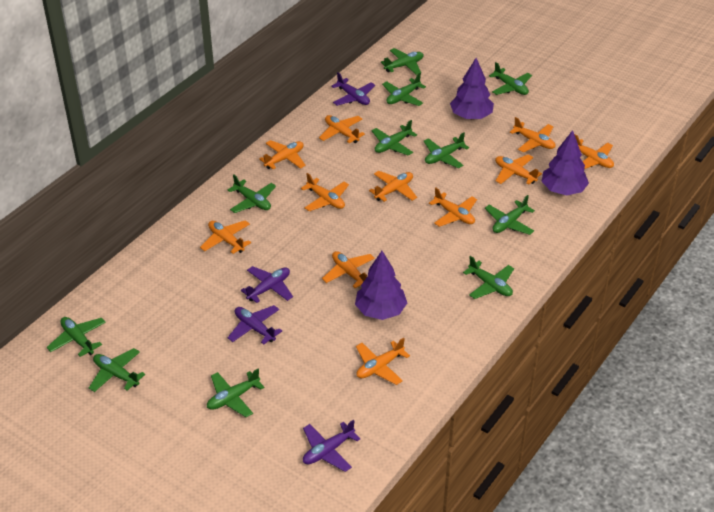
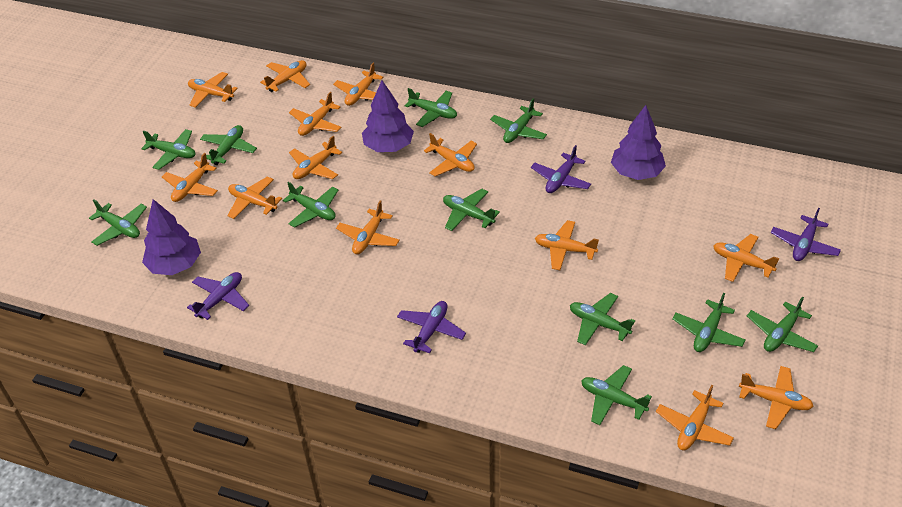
orange plane: [200,220,251,254] [259,140,306,169] [301,173,349,211] [319,115,365,143] [322,251,375,288] [356,338,410,385] [369,171,417,202] [429,187,477,227] [495,155,542,184] [510,117,556,152] [574,134,614,169] = 11 -> [162,153,218,202] [188,72,238,108] [227,176,282,219] [260,60,310,92] [289,92,342,136] [289,136,342,179] [333,63,383,106] [336,200,400,255] [424,133,477,176] [535,220,599,270] [656,385,734,450] [713,234,780,282] [739,366,814,429] = 13

